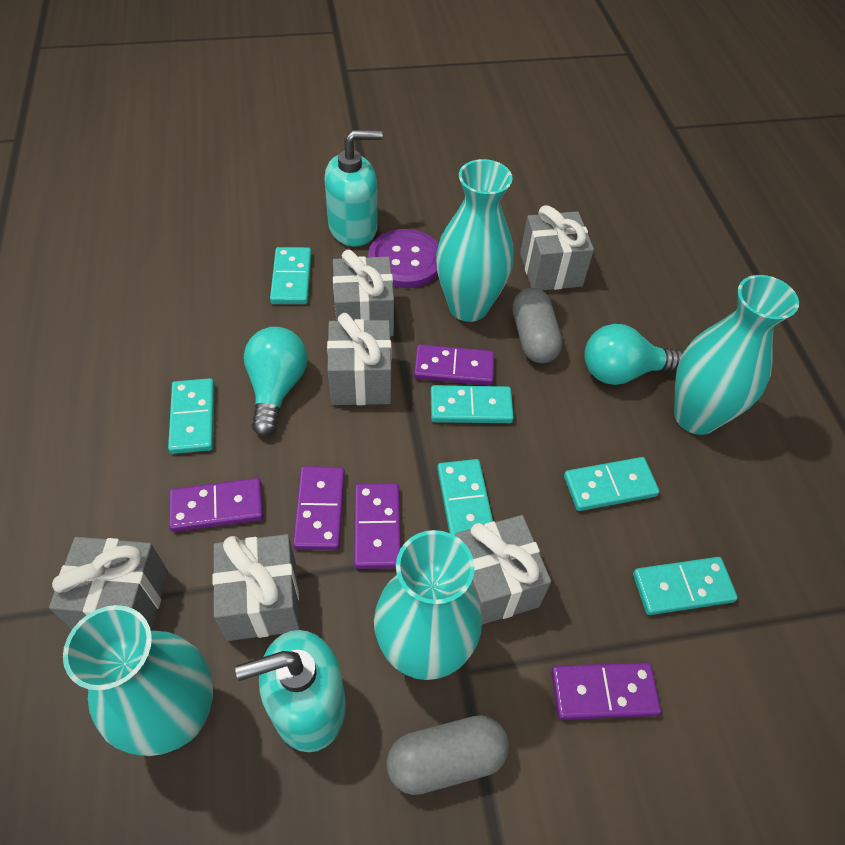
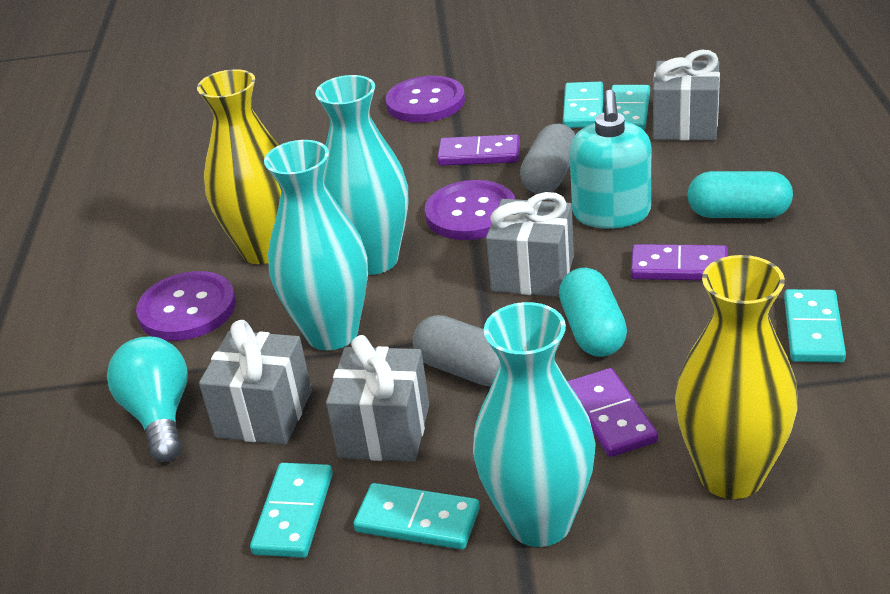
grey gift: [49,537,168,631] [212,534,300,641] [327,313,392,405] [333,250,394,336] [455,515,551,624] [520,205,594,290] = 6 -> [199,320,312,445] [326,335,429,462] [486,192,574,297] [653,50,720,141] = 4
purple button: [368,229,439,288] = 1 -> [136,271,236,341] [386,76,465,123] [425,180,515,240] = 3
purple domino: [169,478,263,532] [293,466,345,550] [354,483,401,569] [414,344,494,386] [551,662,661,720] = 5 -> [437,134,520,166] [567,368,658,457] [631,244,728,281] = 3
turquoise capsule: none = 0 -> [559,268,627,357] [687,171,793,218] = 2
turquoise domino: [168,378,215,454] [270,247,312,304] [431,385,514,423] [437,459,493,536] [564,457,660,511] [633,557,738,615] = 6 -> [250,463,333,558] [353,483,480,549] [563,82,603,128] [611,85,650,130] [784,289,846,363] = 5
turquoise light bulb: [244,327,307,437] [584,324,683,385] = 2 -> [107,336,188,462] = 1
turquoise soap dispenser: [235,630,346,752] [324,130,383,247] = 2 -> [570,90,651,229] = 1
turquoise vase: [63,605,213,756] [374,530,482,680] [436,159,514,322] [674,275,799,435] = 4 -> [264,140,368,351] [315,75,408,275] [473,302,595,547] = 3
yellow vase: none = 0 -> [197,69,281,264] [675,255,798,499] = 2

